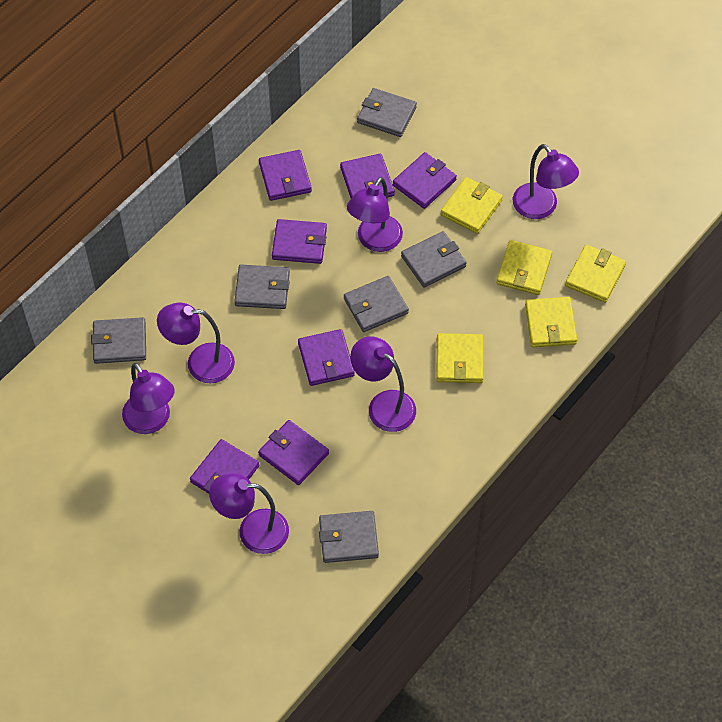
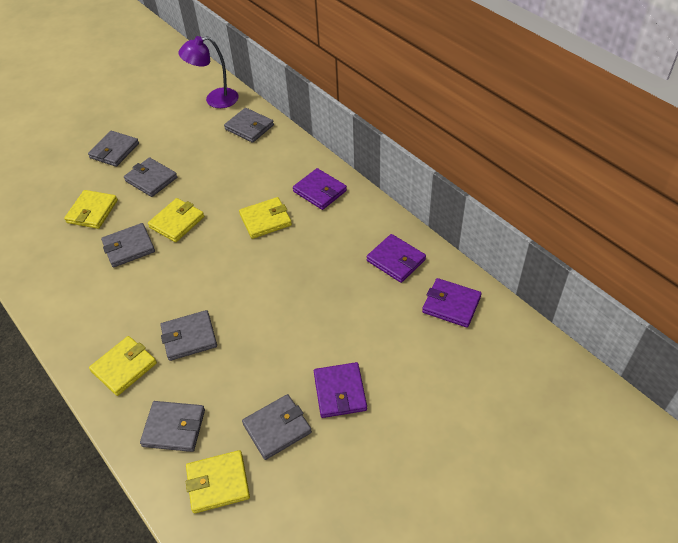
grey wallet: [91,317,146,364] [234,265,290,309] [319,511,379,563] [344,276,409,332] [357,88,417,137] [401,231,467,288] = 6 -> [88,131,139,167] [101,223,155,268] [124,157,177,197] [140,401,205,452] [160,310,217,361] [224,108,274,143] [242,394,312,460] = 7
purple lamp: [122,363,175,434] [157,302,235,383] [209,473,289,554] [347,177,403,252] [350,336,416,432] [513,144,579,219] = 6 -> [178,36,239,108] = 1
purple wallet: [190,439,259,494] [258,420,329,485] [259,150,312,201] [272,219,327,264] [298,329,355,386] [340,153,395,198] [393,152,457,209] = 7 -> [293,168,347,210] [314,362,367,418] [366,234,426,283] [422,278,481,328] = 4

